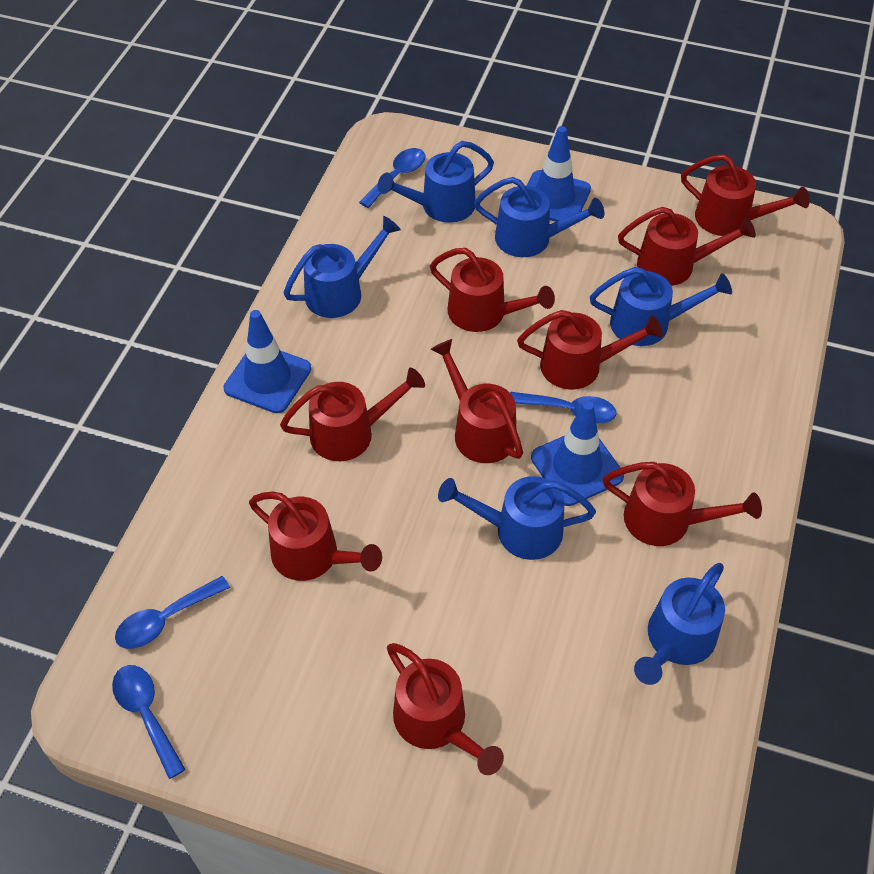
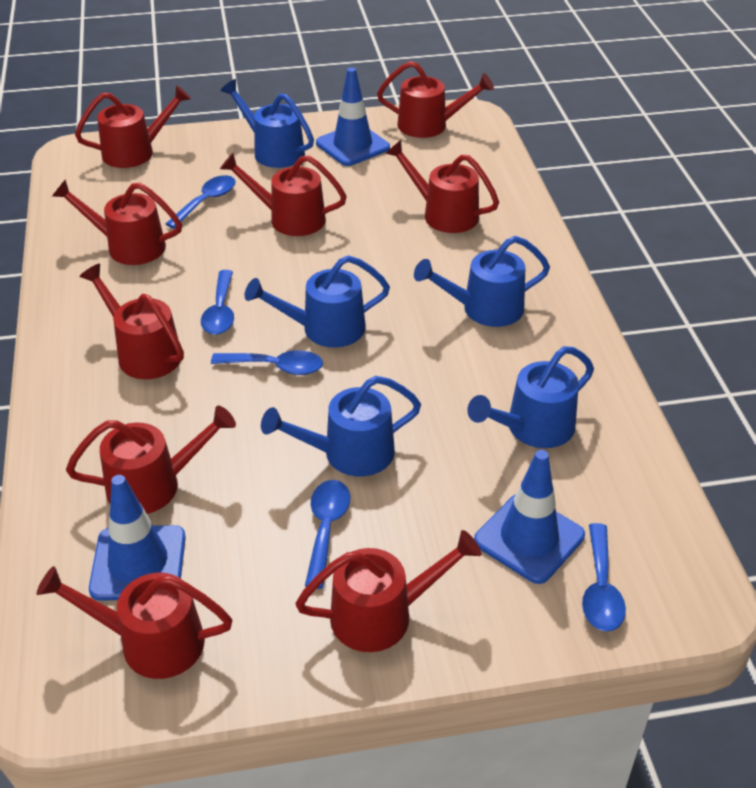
blue spoon: [112,665,186,779] [115,576,230,649] [359,148,426,208] [510,392,616,424] = 4 -> [166,175,235,229] [201,270,234,335] [211,350,323,375] [305,480,350,589] [582,523,626,632] = 5
blue watering can: [283,216,401,318] [378,141,494,223] [438,476,596,560] [474,177,604,257] [590,267,732,346] [634,563,725,685] = 6 -> [220,79,314,168] [245,255,390,348] [261,376,421,476] [414,236,550,327] [467,346,594,448] = 5

